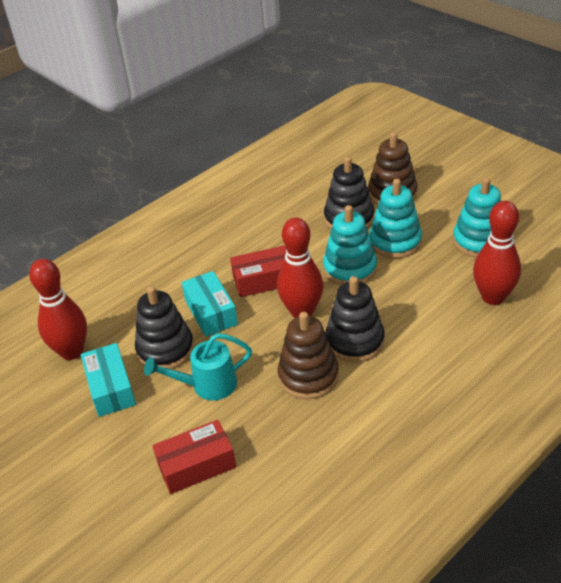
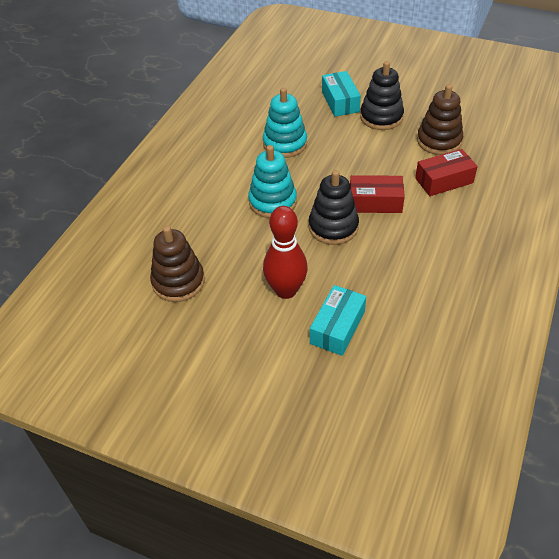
black stacking toy: [135,286,194,369] [324,157,374,229] [325,276,385,363] = 3 -> [309,170,359,245] [360,61,404,130] = 2
red bowling pin: [29,259,87,360] [277,217,323,318] [473,201,521,305] = 3 -> [263,206,308,299] = 1
turquoise stacking toy: [323,205,377,285] [369,179,422,258] [453,177,501,258] = 3 -> [248,145,297,218] [263,88,307,158] = 2
turquoise watering can: [144,333,252,401] = 1 -> none = 0

